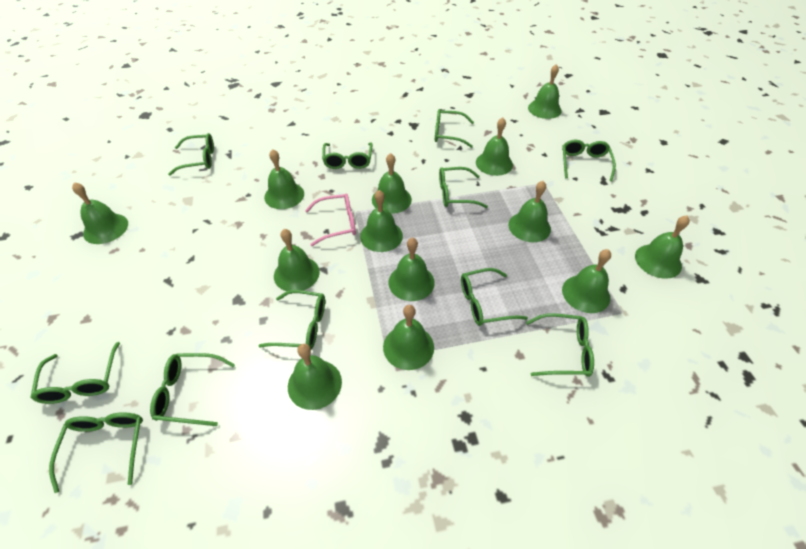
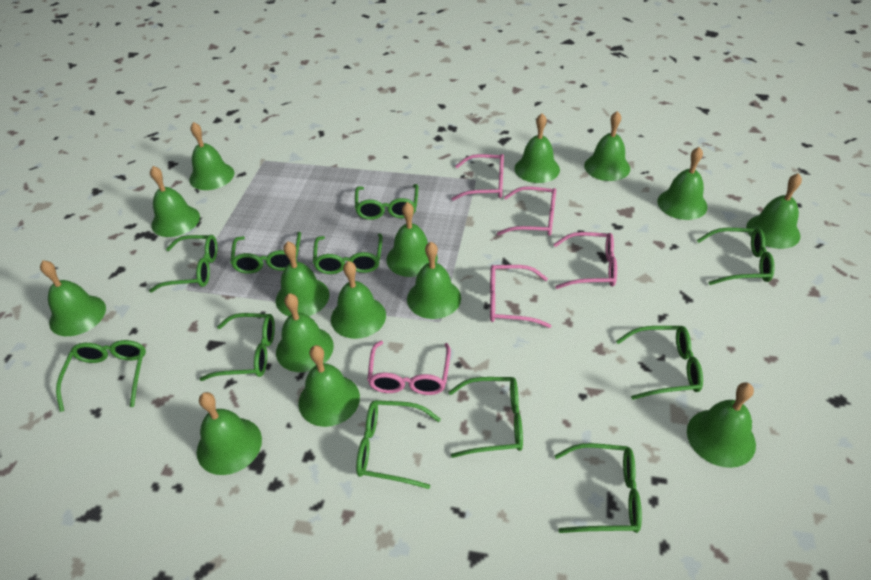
green bell: [72,182,128,244] [264,149,304,209] [274,229,320,291] [288,344,342,410] [360,190,403,252] [372,153,412,214] [383,305,434,370] [389,237,435,301] [476,117,513,176] [508,181,551,242] [528,64,562,119] [562,249,611,313] [635,215,690,279] = 13 -> [40,260,106,336] [150,166,200,237] [189,122,234,190] [197,392,262,475] [276,241,329,316] [276,293,334,372] [298,345,360,427] [331,261,386,339] [387,202,438,277] [407,242,461,319] [514,114,560,183] [584,111,630,181] [657,147,708,220] [687,382,756,468] [746,173,802,249] = 15
pink glasses: [305,194,356,246] = 1 -> [367,341,451,395] [451,154,504,201] [490,265,551,328] [497,186,556,236] [554,232,617,289] = 5

